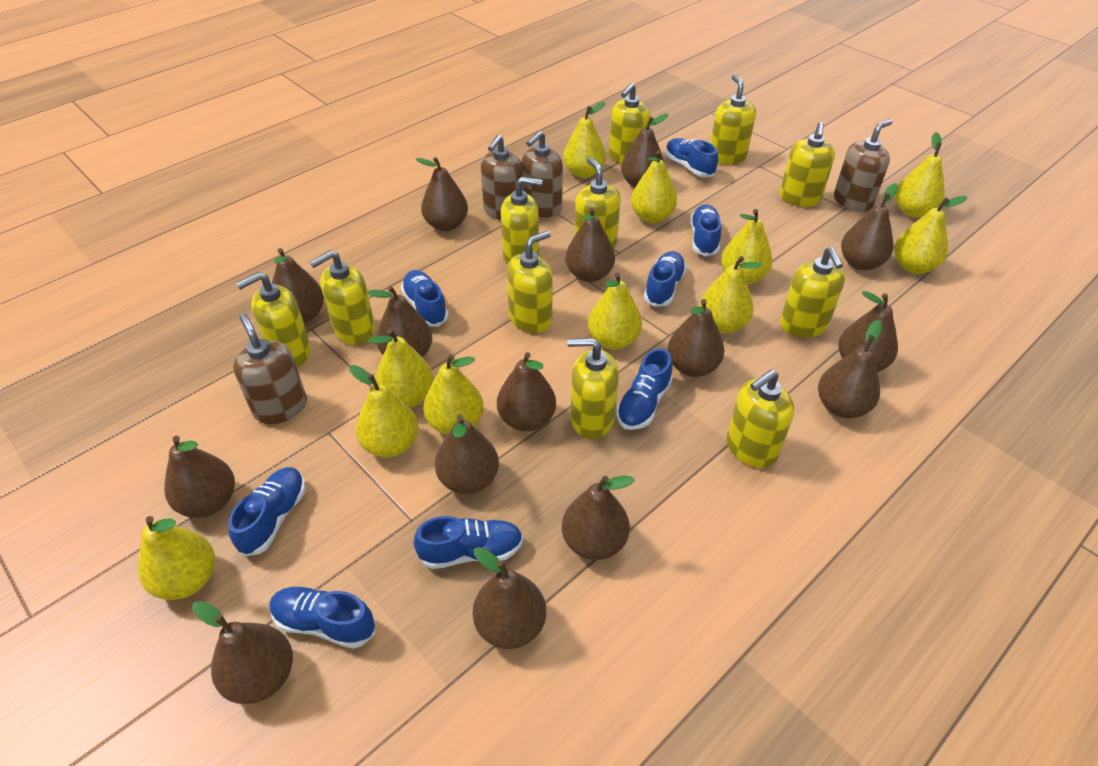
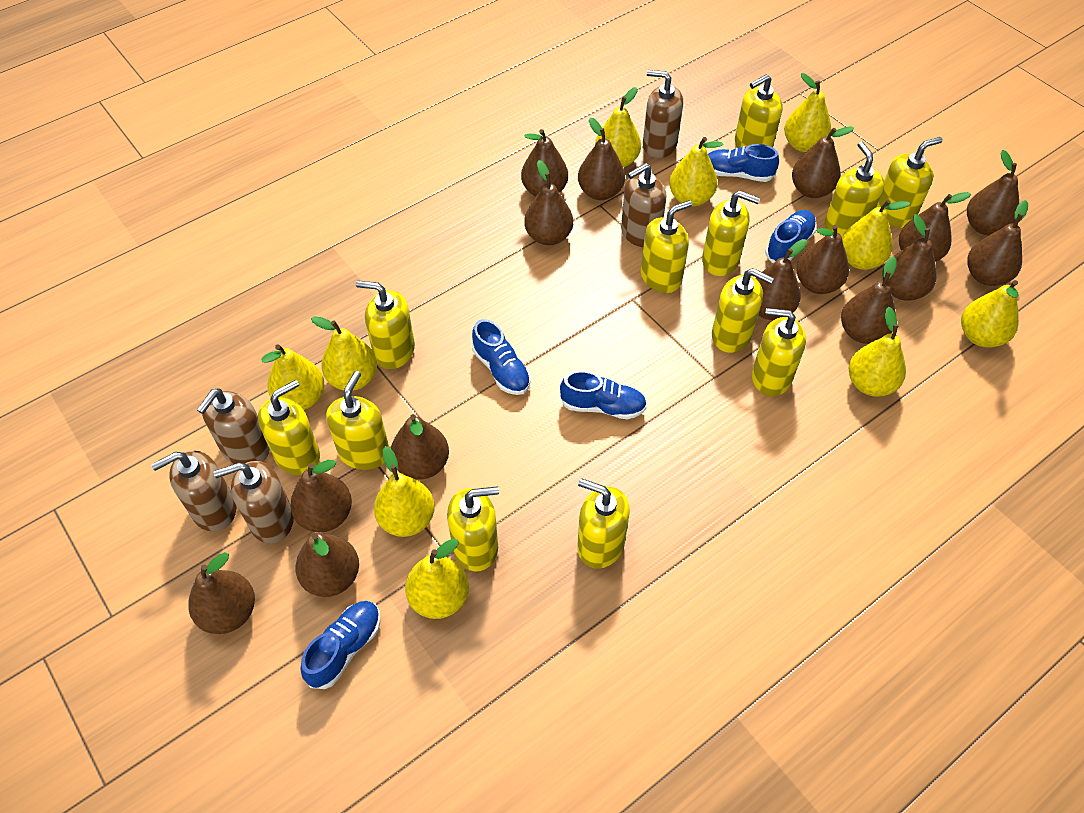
blue shoe: [228,467,305,557] [269,586,375,649] [401,270,448,326] [413,516,523,569] [616,348,673,430] [644,251,687,307] [665,138,718,177] [690,204,721,256] = 8 -> [300,601,381,689] [472,319,531,395] [560,371,647,419] [708,144,779,182] [765,210,817,263] = 5
brown soap dispenser: [233,313,307,424] [480,135,524,220] [522,131,563,217] [834,119,893,212] = 4 -> [151,451,236,532] [197,388,270,464] [214,461,294,543] [621,163,666,247] [643,70,683,158] = 5
yellow pear: [138,516,215,600] [349,365,418,458] [369,329,434,408] [423,354,484,435] [563,102,606,178] [588,272,642,350] [631,151,677,223] [699,256,763,334] [721,209,772,285] [894,196,968,274] [895,132,945,218] = 11 -> [261,344,324,410] [311,316,377,391] [374,446,435,537] [405,539,469,619] [595,87,641,167] [669,137,723,206] [784,73,831,152] [842,200,910,270] [849,307,906,397] [961,280,1019,348] = 10
yellow soap dispenser: [236,272,311,367] [310,250,375,345] [501,177,543,265] [507,231,553,333] [567,338,619,439] [574,157,621,248] [609,83,650,164] [711,74,756,164] [727,370,794,468] [780,122,835,207] [780,247,845,338] = 11 -> [258,380,320,475] [326,371,389,470] [356,280,415,369] [447,486,499,572] [577,478,630,569] [641,200,692,293] [702,191,760,276] [712,268,774,353] [735,74,783,148] [752,308,806,397] [824,141,884,237] [876,137,942,228] = 12

